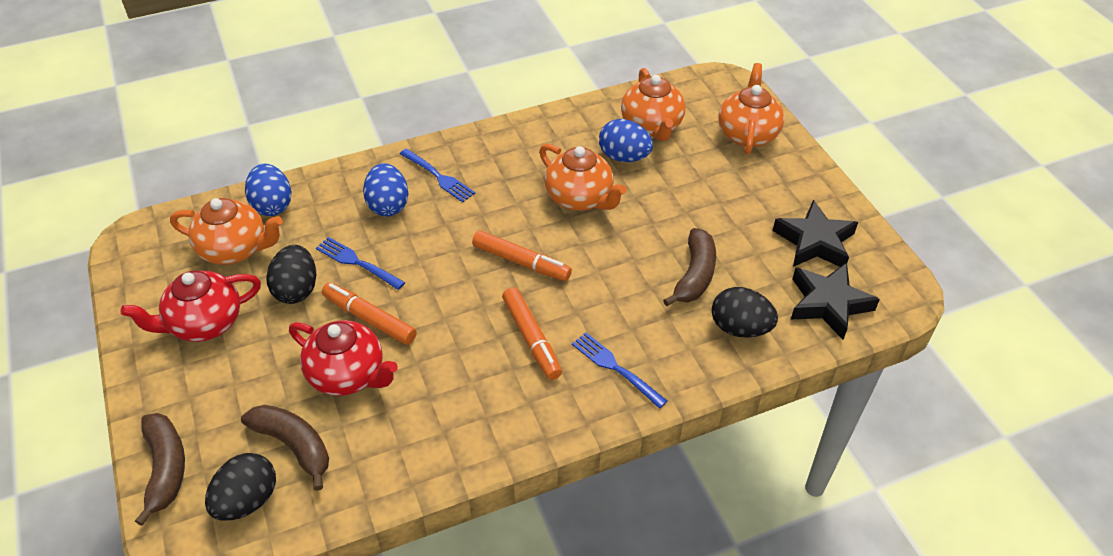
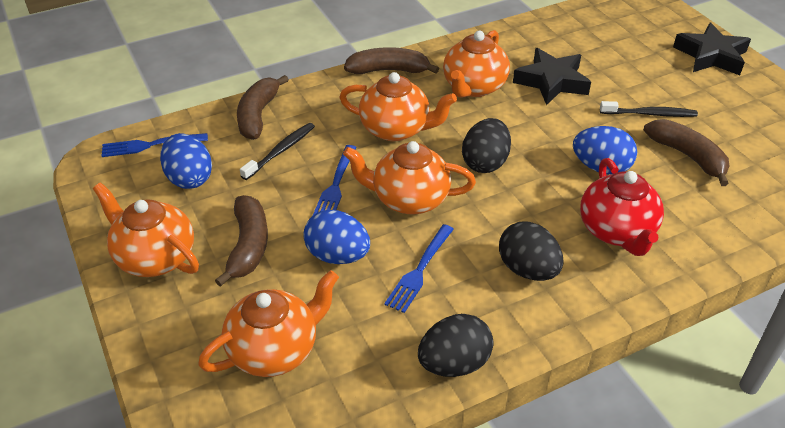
black toothbrush: none = 0 -> [240,123,315,180] [600,101,698,117] = 2
brown banana: [135,413,185,526] [241,405,329,491] [663,228,716,306] = 3 -> [215,195,268,287] [237,75,289,140] [344,47,439,74] [644,119,729,186] = 4
orange marker: [322,282,417,345] [472,230,572,281] [502,287,562,380] = 3 -> none = 0
orange teapot: [170,198,283,265] [539,144,627,211] [621,68,685,141] [718,63,784,154] = 4 -> [93,182,199,277] [198,270,339,377] [339,72,457,141] [343,141,476,214] [443,30,510,98] = 5
red teapot: [121,271,261,342] [289,320,398,396] = 2 -> [580,158,664,256] = 1

